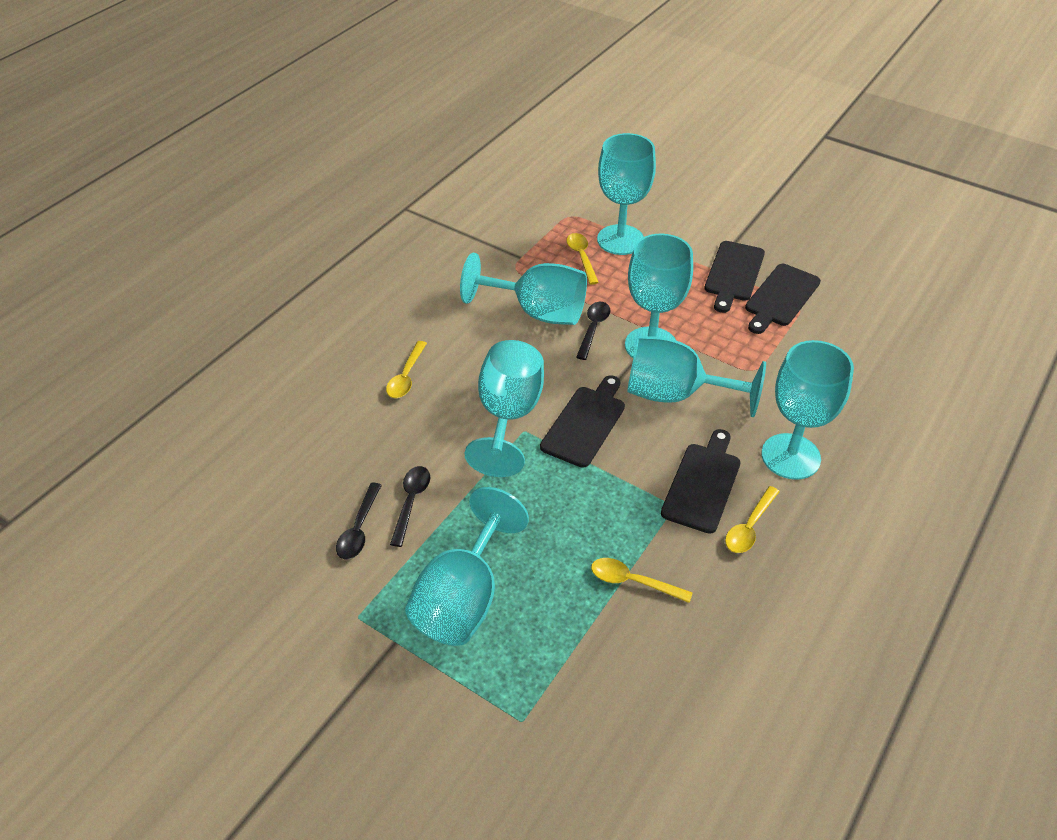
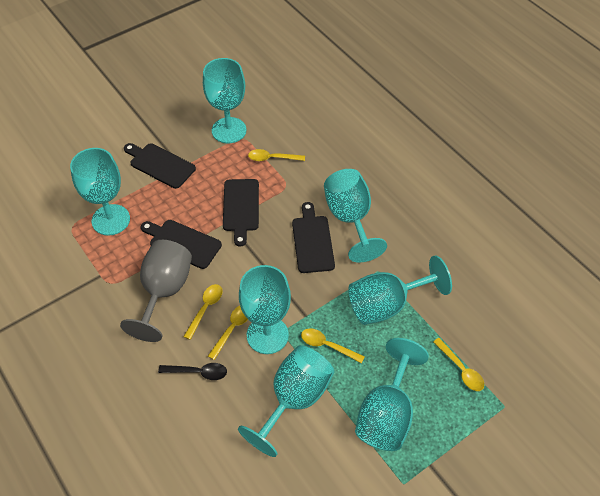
black spoon: [336,483,382,559] [390,466,430,547] [576,302,610,360] = 3 -> [158,363,227,380] = 1
grey goblet: none = 0 -> [120,240,192,342] = 1
yellow spoon: [386,341,427,398] [566,233,599,285] [591,558,693,603] [725,486,780,553] = 4 -> [183,284,223,340] [208,306,248,360] [248,149,305,161] [301,328,365,363] [433,338,484,391] = 5

